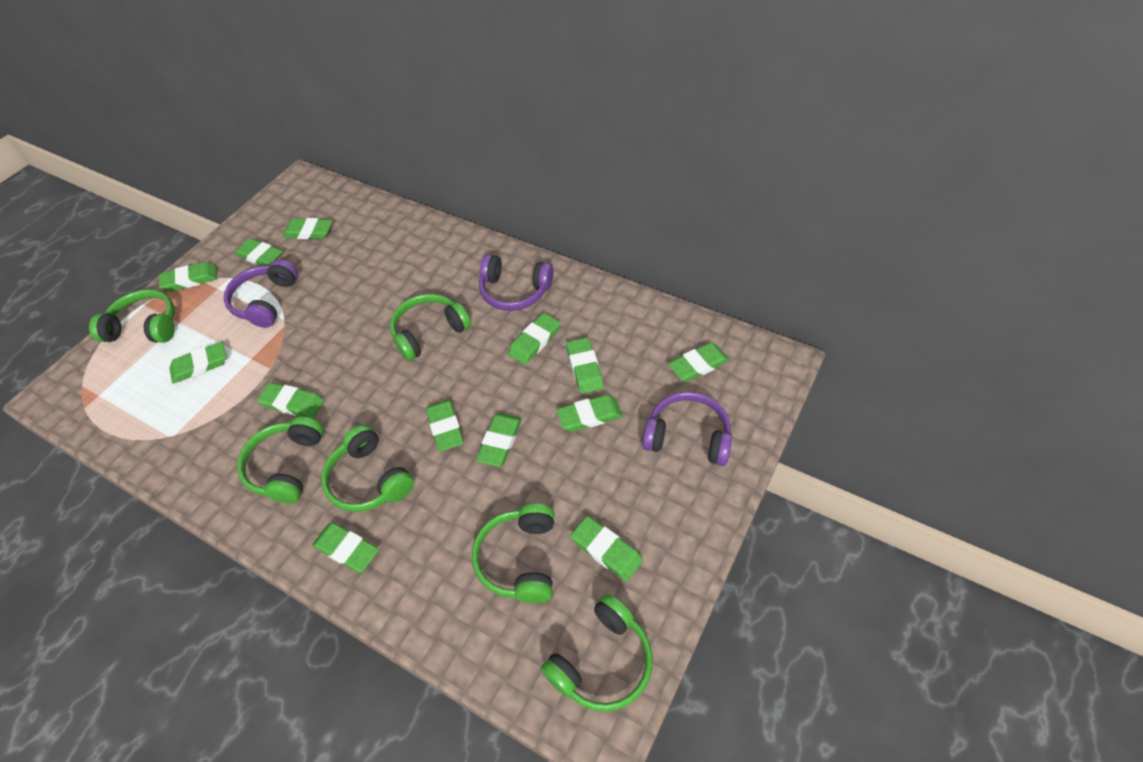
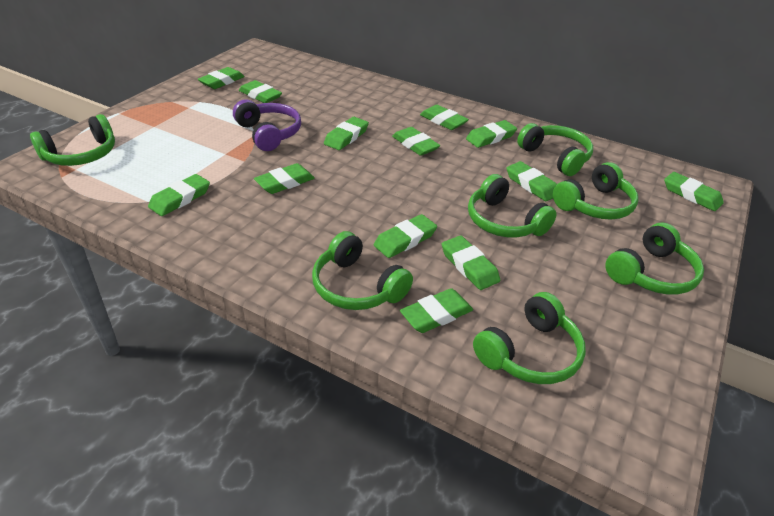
green headphones: [89,289,175,343] [237,417,324,504] [321,425,414,512] [390,294,471,361] [472,503,554,604] [541,594,653,712] = 6 -> [30,114,115,166] [312,231,413,310] [468,174,557,237] [473,292,586,384] [517,123,593,176] [553,162,638,220] [605,223,704,295] = 7
purple headphones: [224,259,298,328] [479,254,553,311] [642,392,732,466] = 3 -> [233,99,301,151] = 1

